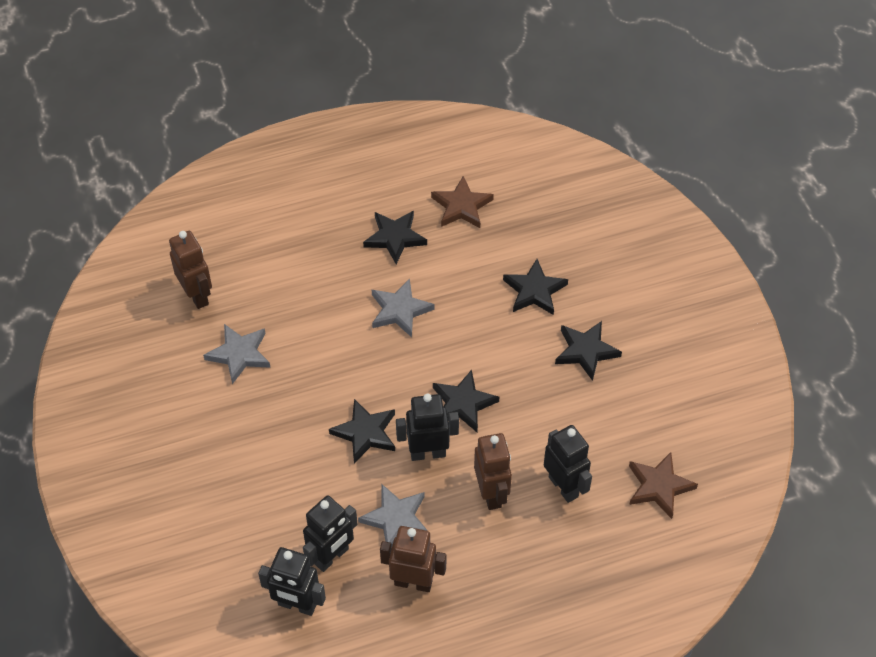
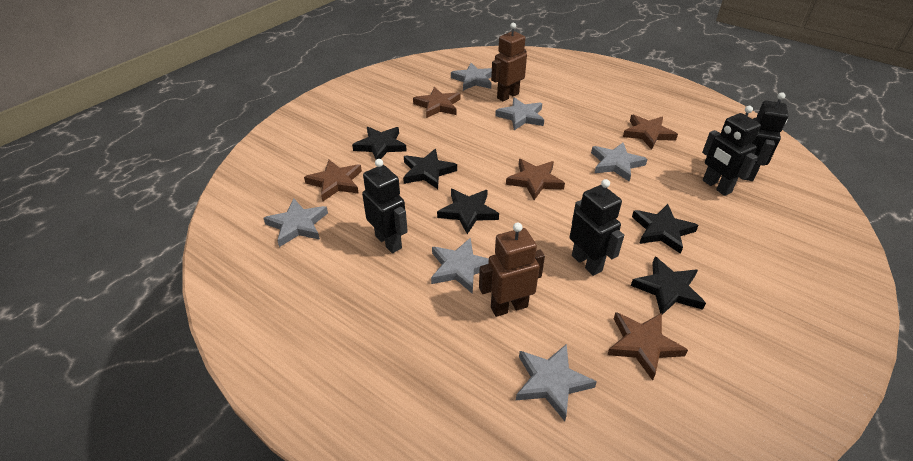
brown robot: [169,231,212,309] [380,526,446,592] [474,433,512,510] = 3 -> [479,223,545,317] [491,23,527,101] = 2
brown star: [431,176,494,228] [629,452,698,519] = 2 -> [304,160,362,201] [413,87,460,118] [506,159,565,200] [607,312,688,381] [623,115,678,150] = 5
grey star: [203,324,270,384] [358,484,428,545] [372,278,435,337] = 3 -> [264,199,328,247] [431,238,489,294] [451,63,492,91] [495,97,544,130] [516,344,597,421] [591,143,648,181] = 6

